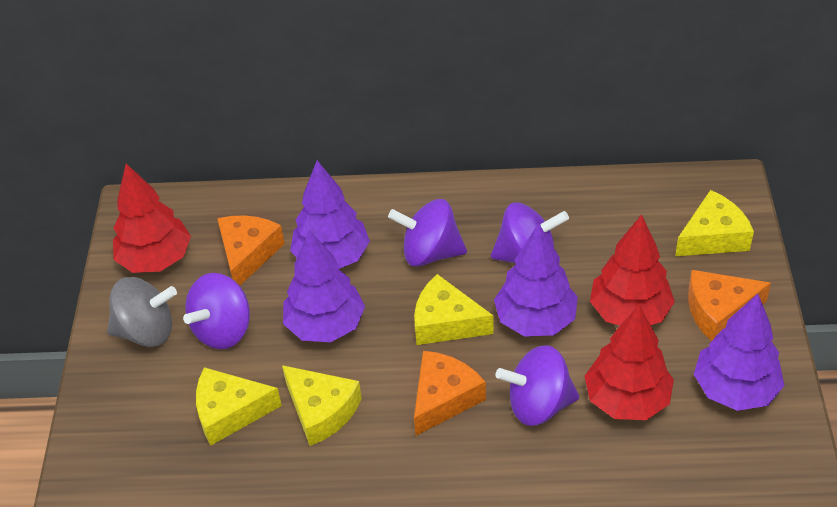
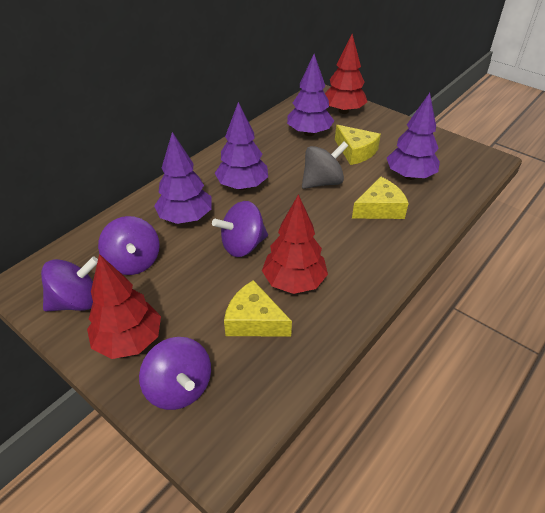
orange cheese: [217,215,285,286] [414,351,486,436] [688,270,771,341] = 3 -> none = 0
yellow cheese: [196,367,282,446] [282,365,362,446] [414,274,494,345] [675,190,754,256] = 4 -> [224,280,292,337] [335,125,381,165] [352,177,409,219] = 3

